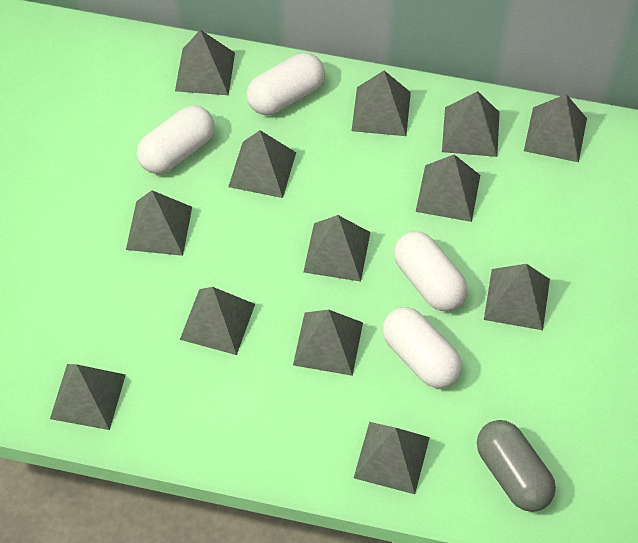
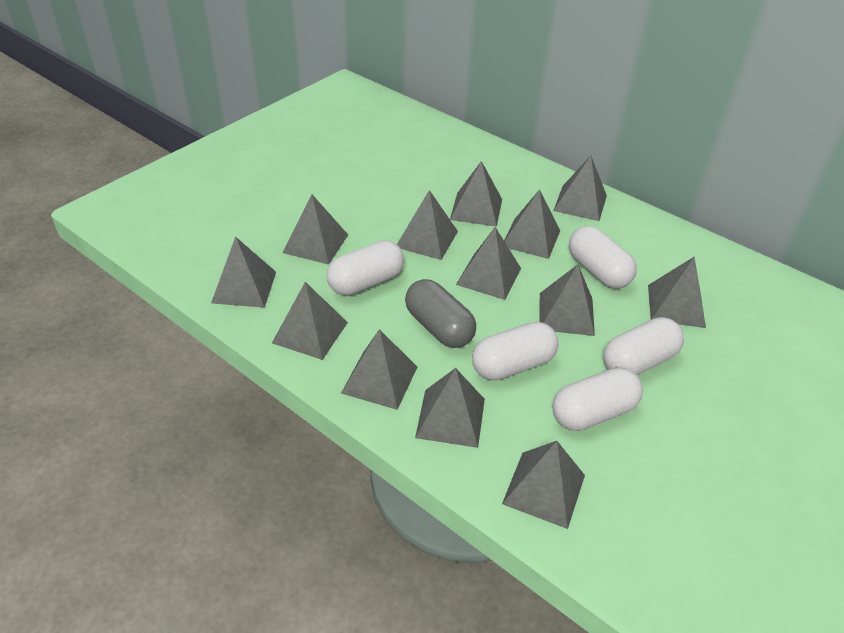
white capsule: [137,105,215,174] [246,53,325,115] [382,307,462,388] [394,231,468,311] = 4 -> [327,240,404,296] [472,322,559,380] [552,368,643,431] [569,226,637,289] [603,317,684,375] = 5

